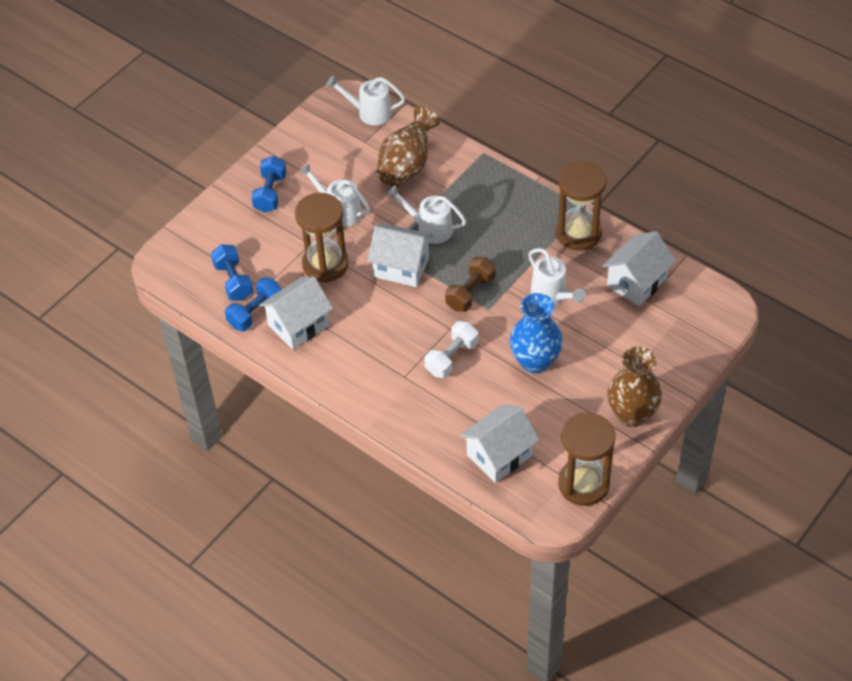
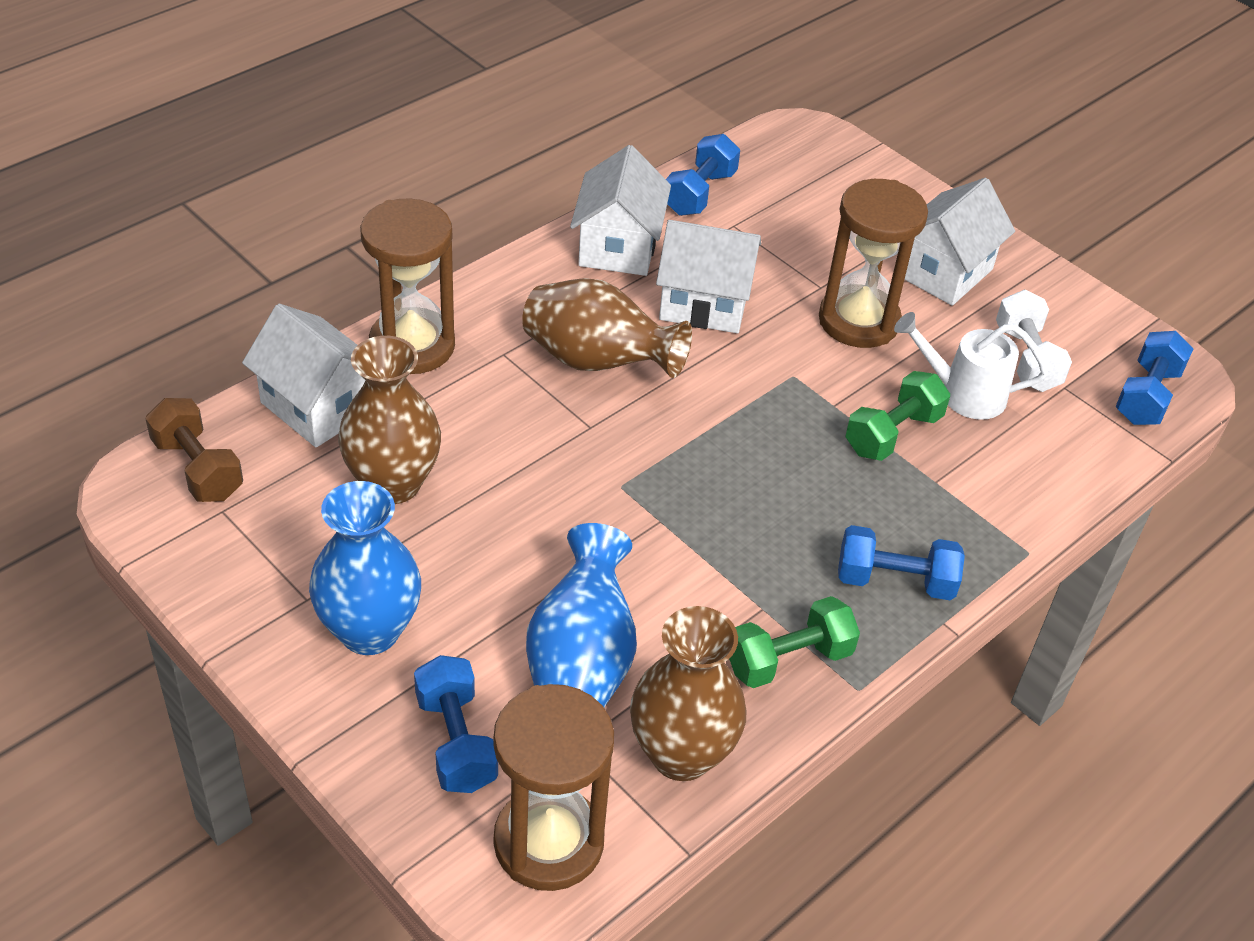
blue dumbbell: [211,244,253,301] [225,277,282,331] [251,156,286,213] = 3 -> [414,655,498,793] [666,134,740,216] [838,525,965,600] [1115,331,1193,425] = 4
blue vase: [510,293,563,374] = 1 -> [309,481,421,655] [526,523,637,707] = 2
brown vase: [377,106,440,188] [607,346,662,427] = 2 -> [338,336,441,504] [522,278,692,378] [630,606,746,781] = 3
green dumbbell: none = 0 -> [729,596,860,688] [845,371,950,461] = 2
white watering can: [299,164,370,227] [326,76,405,126] [387,185,466,244] [528,248,585,305] = 4 -> [894,312,1048,420] = 1

